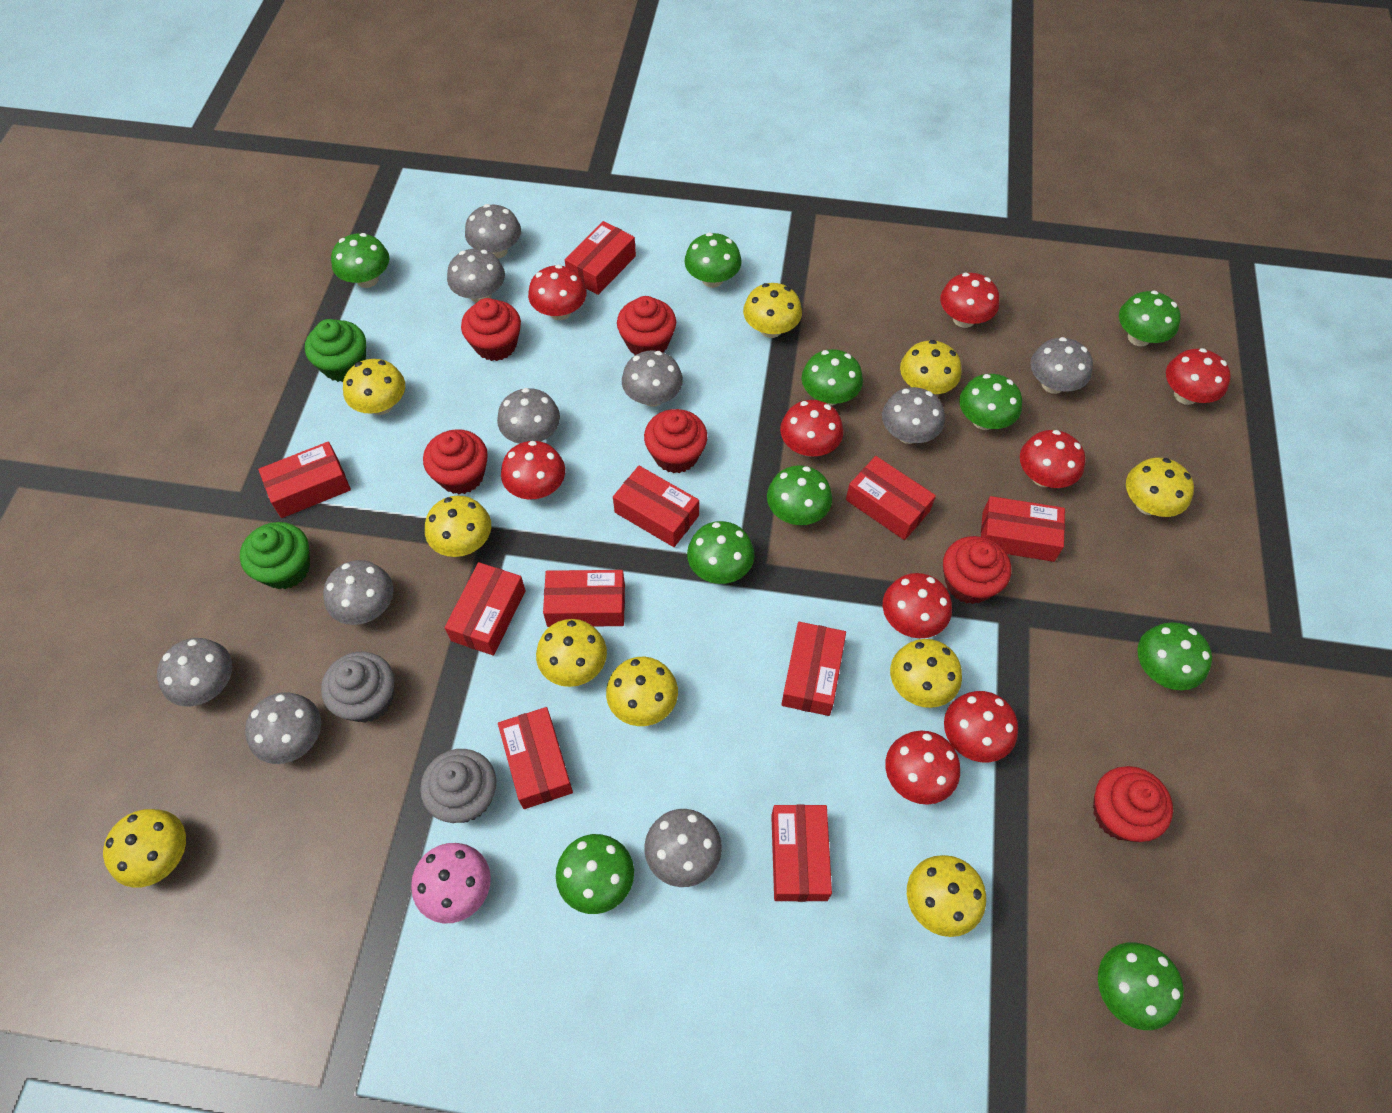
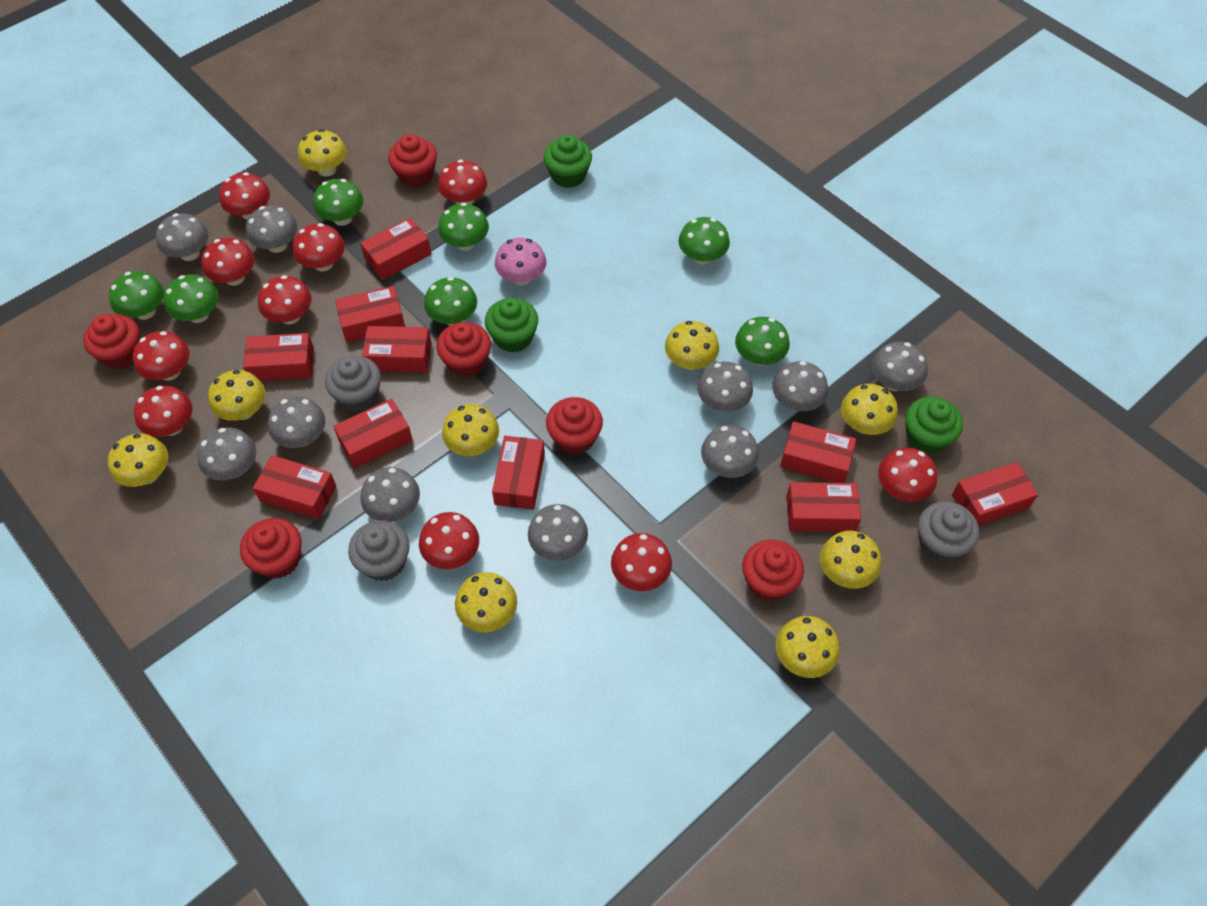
green cupcake: [240,522,310,589] [305,319,366,382] = 2 -> [485,298,538,353] [544,134,592,188] [905,397,963,454] = 3
green mushroom: [331,233,389,288] [556,834,634,914] [684,233,742,288] [687,521,755,584] [767,465,832,525] [801,349,863,405] [959,374,1022,430] [1098,942,1184,1030] [1119,290,1181,346] [1137,622,1212,690] = 10 -> [109,271,164,320] [164,275,218,323] [313,179,363,226] [424,277,477,326] [438,203,489,251] [678,217,730,265] [735,317,790,366] = 7
grey cupcake: [321,651,394,723] [420,749,496,823] = 2 -> [325,355,381,412] [348,520,410,581] [918,501,979,562] = 3
red mushroom: [501,441,565,499] [528,265,587,320] [780,400,843,457] [883,573,952,638] [885,731,960,805] [940,273,999,328] [944,691,1018,763] [1020,430,1085,488] [1166,348,1231,405] = 9 -> [133,331,190,381] [134,386,193,437] [202,238,255,286] [219,172,270,220] [258,275,312,324] [293,223,345,272] [419,512,479,569] [438,160,487,205] [611,533,672,591] [878,447,937,502] = 10
yellow mushroom: [103,809,186,888] [343,359,405,415] [425,496,491,557] [536,619,607,687] [606,657,678,726] [743,283,802,338] [890,639,962,708] [900,340,961,394] [907,855,986,937] [1126,457,1194,517] = 10 -> [108,433,168,487] [208,370,266,421] [298,129,347,177] [442,404,499,456] [455,572,517,632] [665,321,719,370] [776,616,840,678] [820,531,881,589] [841,384,898,435] = 9

